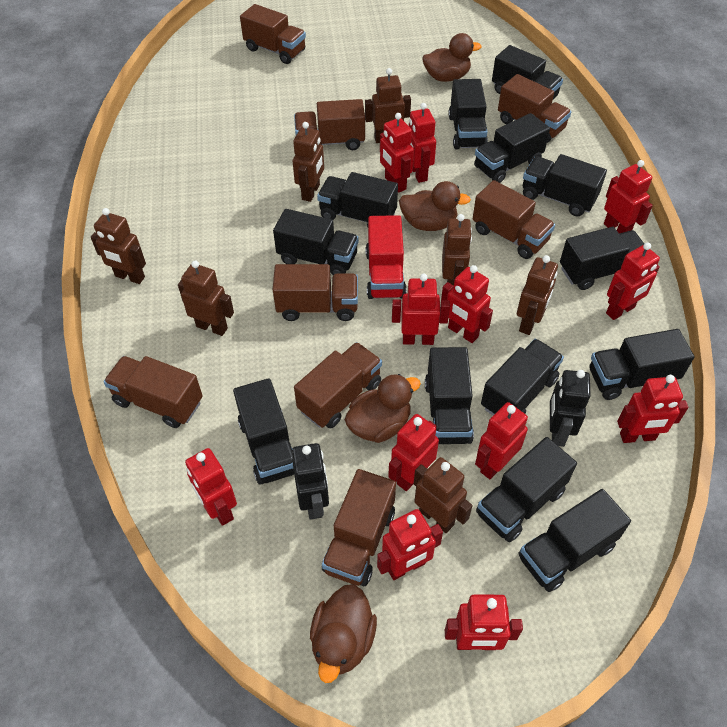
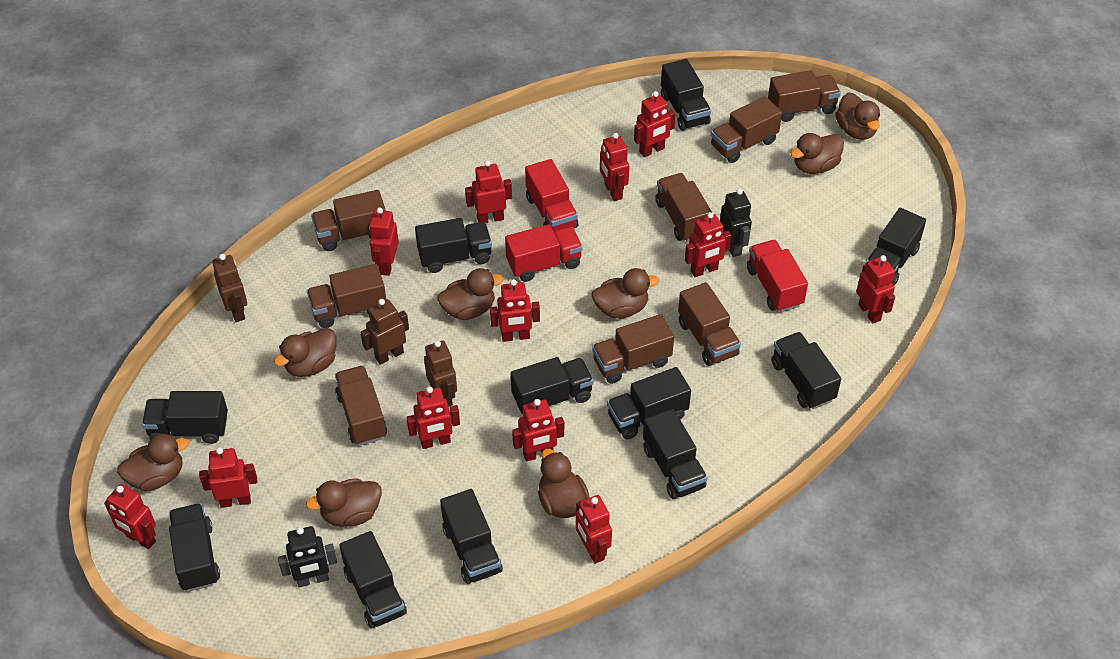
black truck: [233,378,294,485] [273,209,359,275] [317,172,398,227] [425,347,474,444] [448,79,488,149] [474,113,550,183] [476,437,577,542] [481,339,564,415] [492,45,563,99] [519,489,631,592] [523,154,607,216] [560,227,644,290] [590,329,694,400] = 13 -> [142,391,228,444] [169,503,220,591] [339,531,407,629] [415,218,492,273] [440,489,503,584] [511,357,594,414] [607,367,691,439] [643,409,707,499] [661,59,711,131] [771,332,841,409] [865,208,926,285] = 11
brown duck: [310,584,377,683] [345,374,421,443] [399,181,471,231] [422,33,482,82] = 4 -> [117,434,189,491] [274,328,336,377] [306,479,382,527] [437,268,504,320] [538,449,590,518] [592,268,659,319] [790,133,844,174] [835,92,880,140] = 8
brown robot: [91,208,146,284] [178,260,234,336] [293,122,324,202] [365,68,411,143] [414,457,472,533] [442,214,472,286] [517,255,558,335] = 7 -> [212,254,247,322] [361,299,409,365] [424,340,457,407] = 3
red truck: [366,215,407,299] = 1 -> [505,224,583,282] [525,159,578,231] [747,240,808,312] = 3

